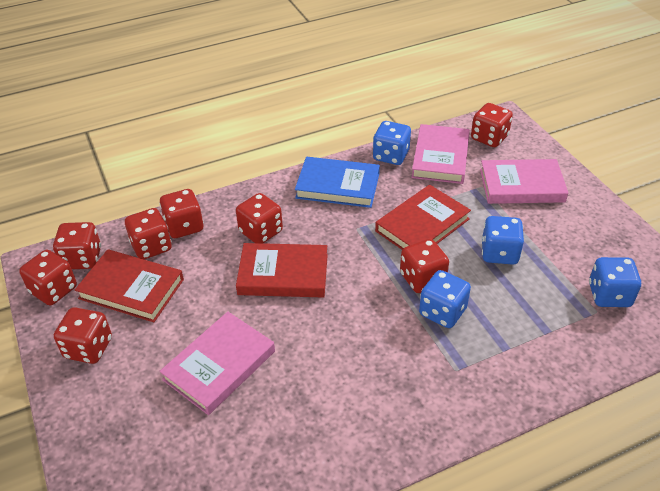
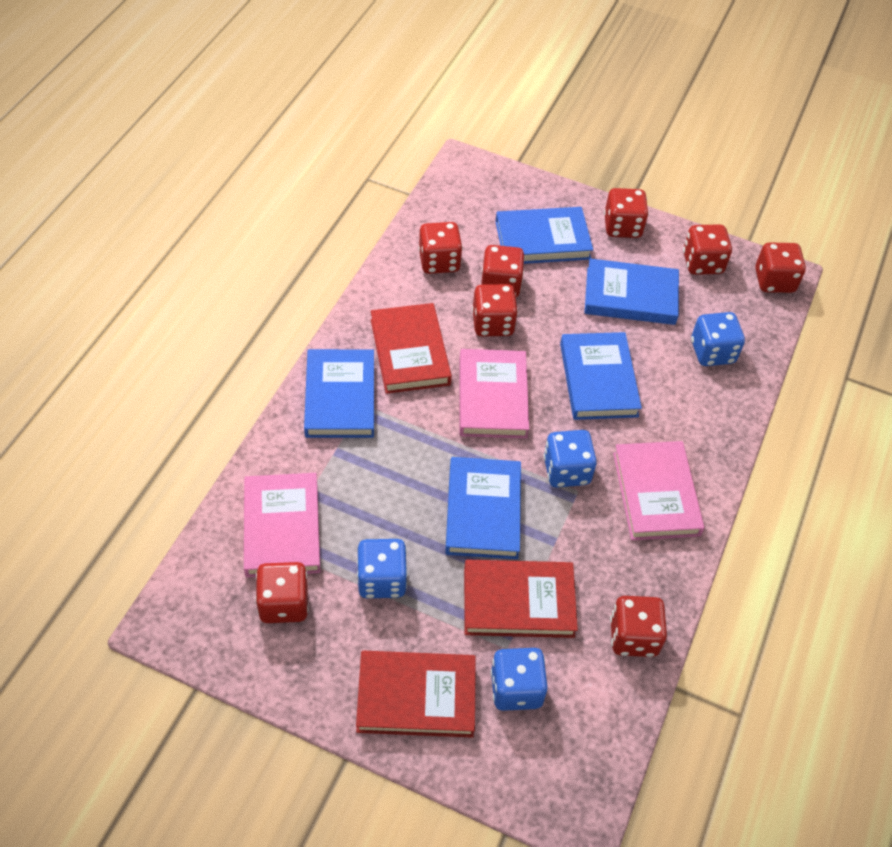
blue book: [295,157,380,208] = 1 -> [304,349,374,438] [445,457,521,559] [495,207,593,264] [560,332,642,420] [585,258,679,325] = 5

